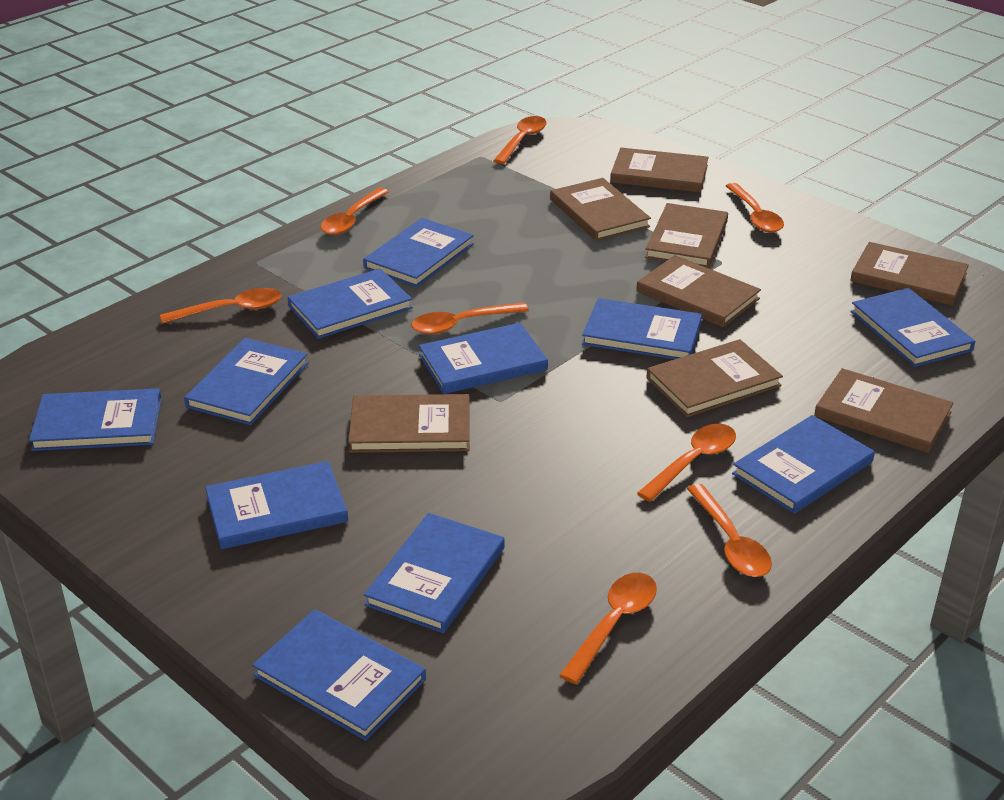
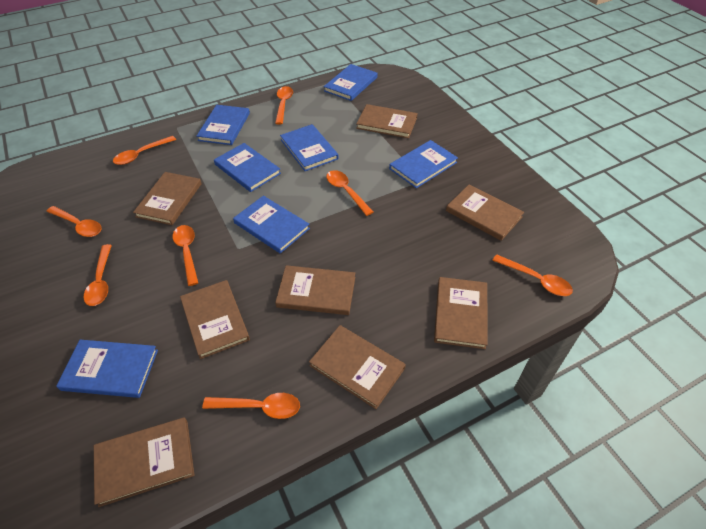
blue book: [29,388,162,451] [184,338,308,425] [205,461,348,549] [252,609,426,741] [288,268,413,339] [363,218,474,287] [364,513,505,633] [419,323,548,394] [582,298,702,359] [732,415,875,514] [850,288,975,367] = 11 -> [56,340,158,398] [197,105,250,145] [214,143,281,192] [233,196,310,253] [280,124,338,171] [324,64,377,101] [389,140,458,188] = 7

